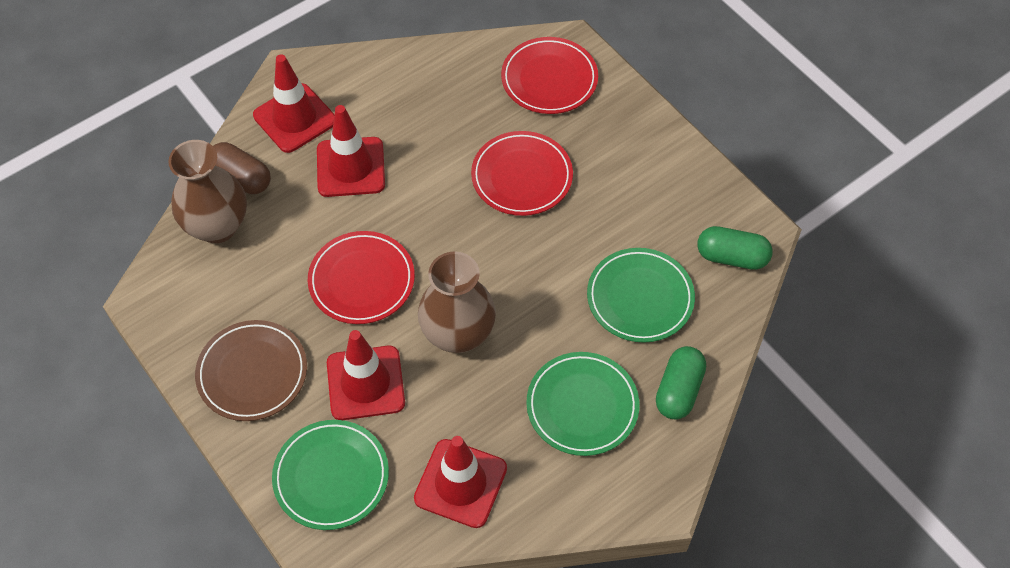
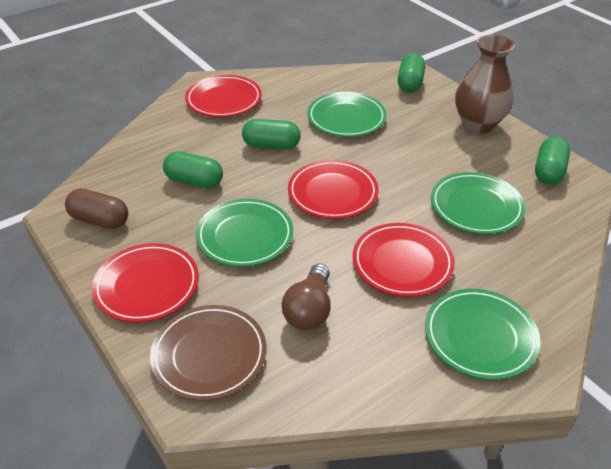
brown light bulb: none = 0 -> [282,264,331,330] = 1
brown vase: [168,140,247,243] [418,252,496,353] = 2 -> [455,34,515,134] = 1
green capsule: [656,346,706,420] [697,226,773,270] = 2 -> [163,151,223,188] [242,119,301,150] [398,53,425,92] [535,136,570,185] = 4
green plate: [272,420,389,530] [526,352,640,456] [587,248,695,343] = 3 -> [196,199,293,267] [307,92,387,137] [425,289,540,380] [431,172,525,234] = 4
red plate: [308,231,415,324] [471,131,573,216] [501,37,598,114] = 3 -> [92,243,199,322] [185,75,262,117] [288,160,379,219] [353,223,455,297] = 4
red traffic cone: [253,54,334,153] [317,105,385,197] [327,330,405,420] [414,436,507,528] = 4 -> none = 0

